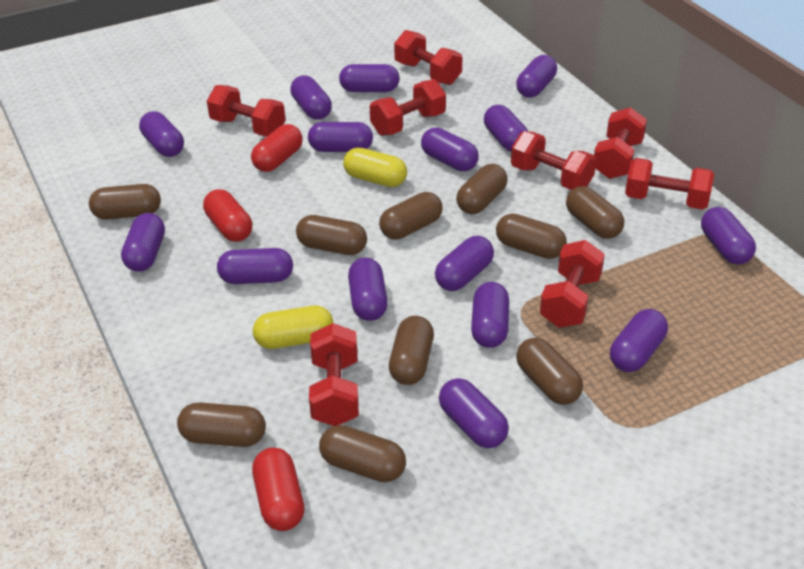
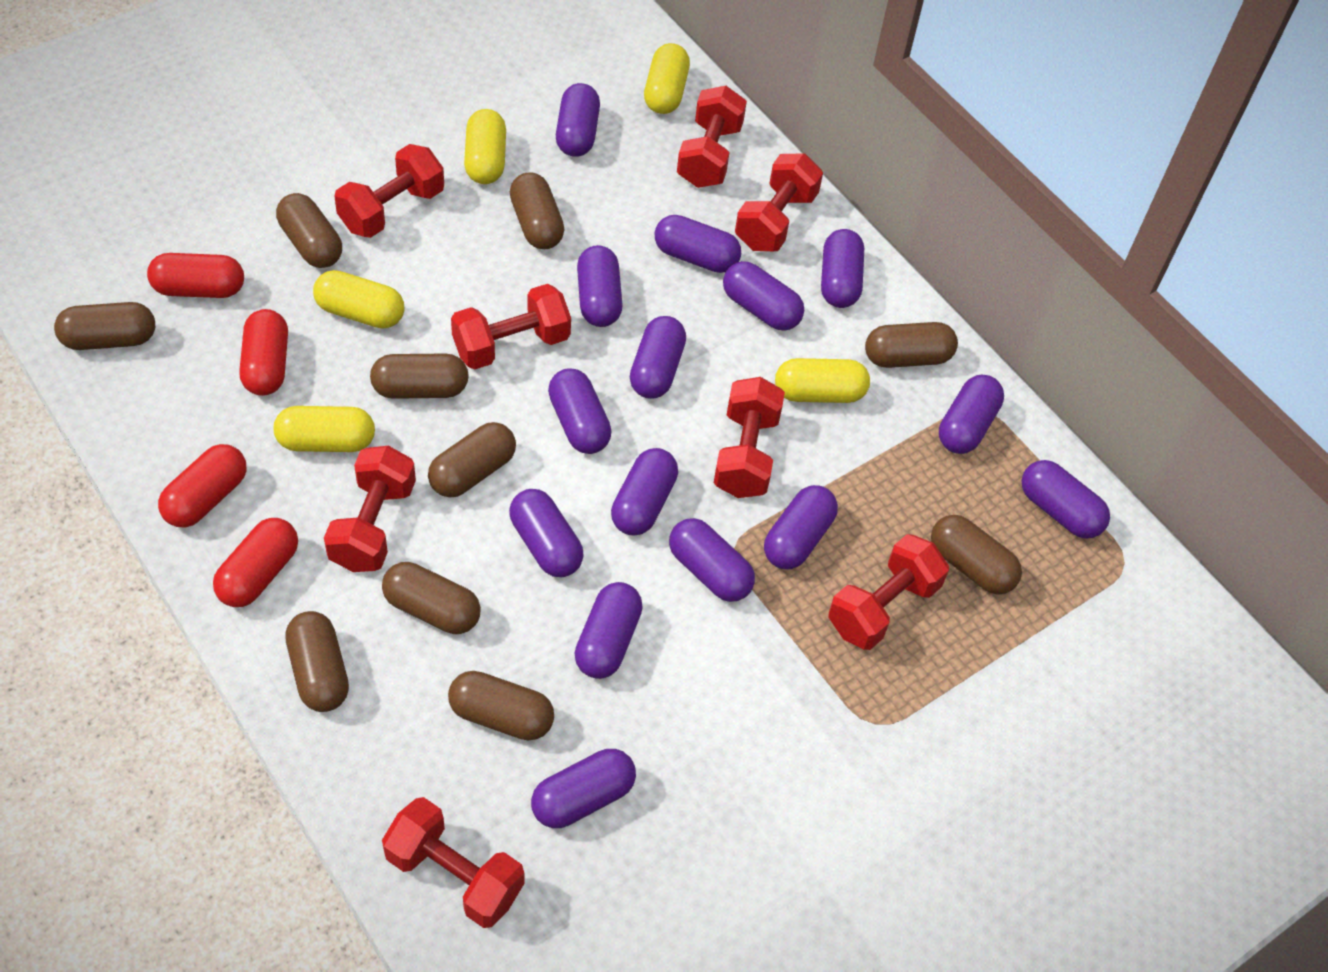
red capsule: [203,189,252,242] [251,124,303,172] [252,448,305,531] = 3 -> [147,253,244,298] [158,444,247,527] [213,518,298,607] [239,309,288,396] = 4
yellow capsule: [253,306,333,349] [343,147,407,187] = 2 -> [274,406,375,452] [313,270,404,329] [464,109,506,184] [644,43,690,114] [775,358,870,403] = 5

